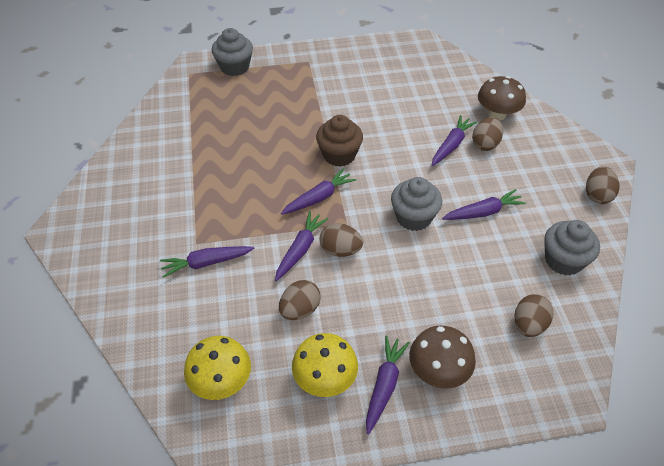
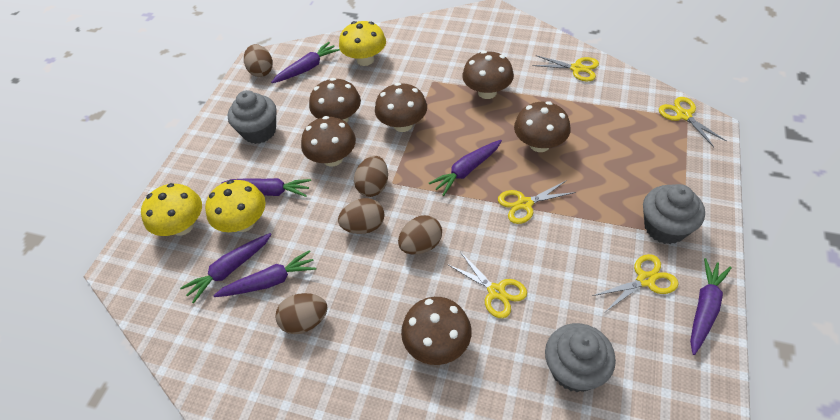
brown cupcake: [316,115,363,167] = 1 -> none = 0
brown mushroom: [409,325,476,389] [478,76,526,120] = 2 -> [301,116,356,167] [309,78,361,123] [375,83,427,132] [401,297,472,365] [462,51,514,99] [514,101,571,152] = 6
yellow mushroom: [184,336,251,400] [292,333,358,397] = 2 -> [141,183,202,236] [205,180,266,232] [339,21,386,66] = 3
yellow scissors: none = 0 -> [447,252,527,318] [498,180,576,224] [532,55,599,81] [592,254,679,313] [659,97,727,147] = 5

